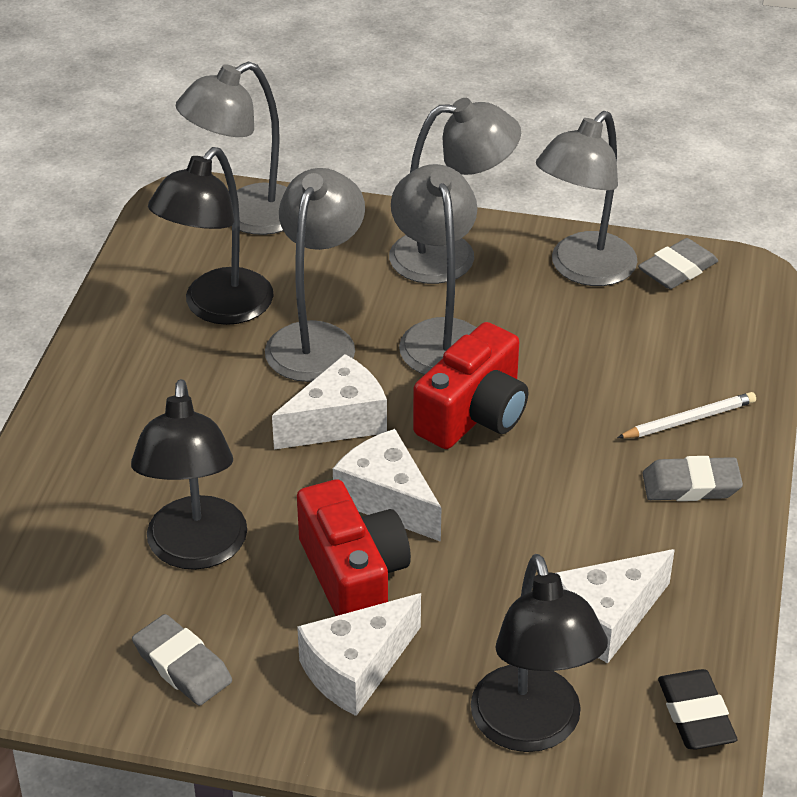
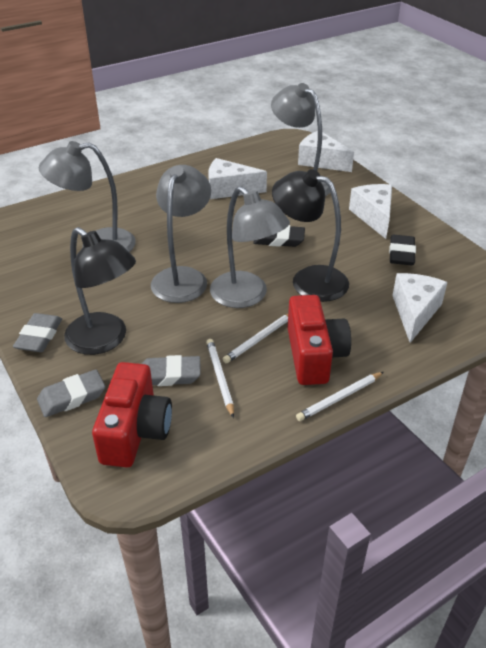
black eraser: [658,669,737,750] = 1 -> [253,225,305,247] [389,235,416,265] = 2
black lamp: [131,379,247,570] [148,147,274,325] [471,554,608,752] = 3 -> [64,227,136,355] [272,169,349,302] = 2
grey lamp: [176,61,287,235] [265,168,365,382] [389,98,521,284] [391,164,478,375] [536,111,638,286] = 5 -> [39,141,136,252] [151,165,211,303] [210,186,290,308] [271,83,330,196] = 4
white pencil: [617,392,756,438] = 1 -> [206,339,234,418] [223,314,288,363] [296,372,384,421] = 3

